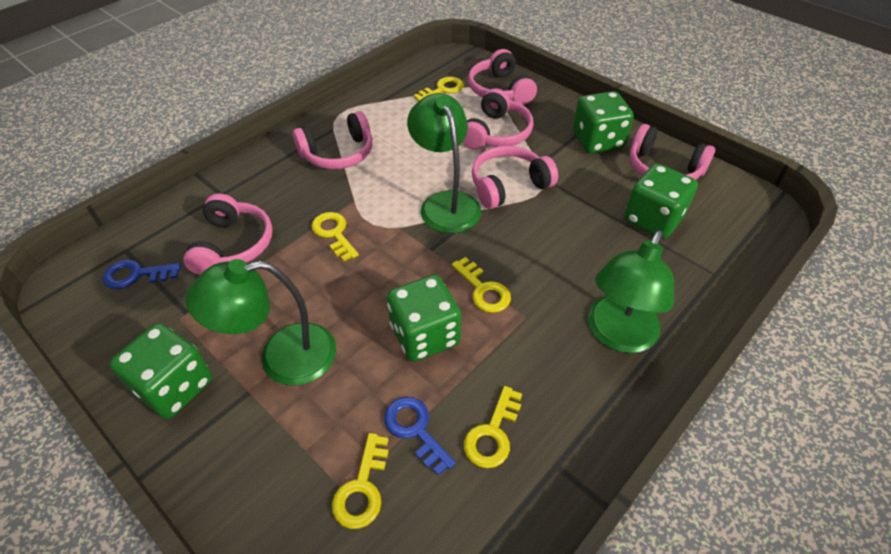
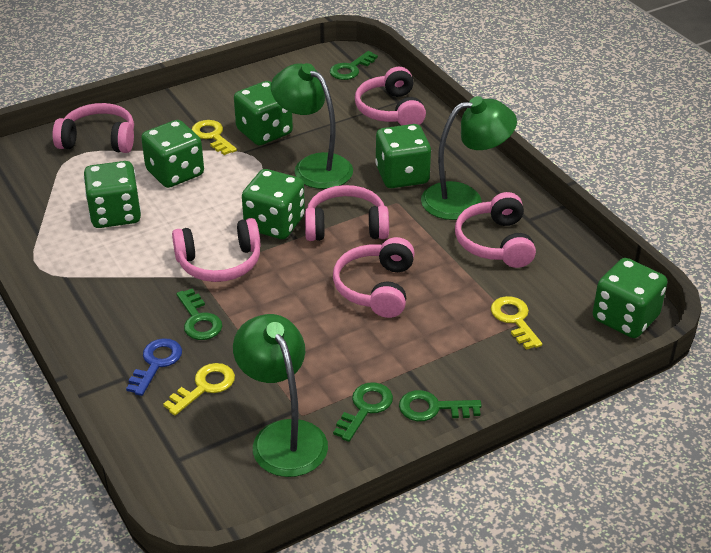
blue key: [103,260,181,289] [384,397,456,476] = 2 -> [126,338,182,396] = 1
green dice: [110,323,212,419] [387,275,461,362] [573,91,634,153] [624,163,698,239] = 4 -> [84,161,141,228] [141,120,204,188] [234,81,293,145] [242,169,305,239] [375,124,431,188] [593,258,668,338] = 6
green key: none = 0 -> [176,289,222,340] [330,51,378,80] [333,382,393,442] [399,390,482,421] = 4
yellow key: [311,212,359,261] [332,433,389,529] [414,77,464,102] [452,257,511,313] [464,386,522,468] = 5 -> [163,363,235,415] [192,120,237,155] [491,296,542,350] = 3

